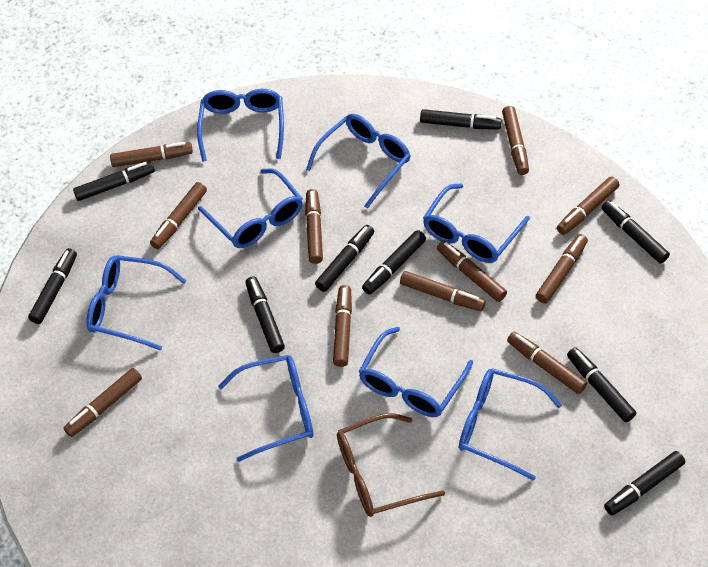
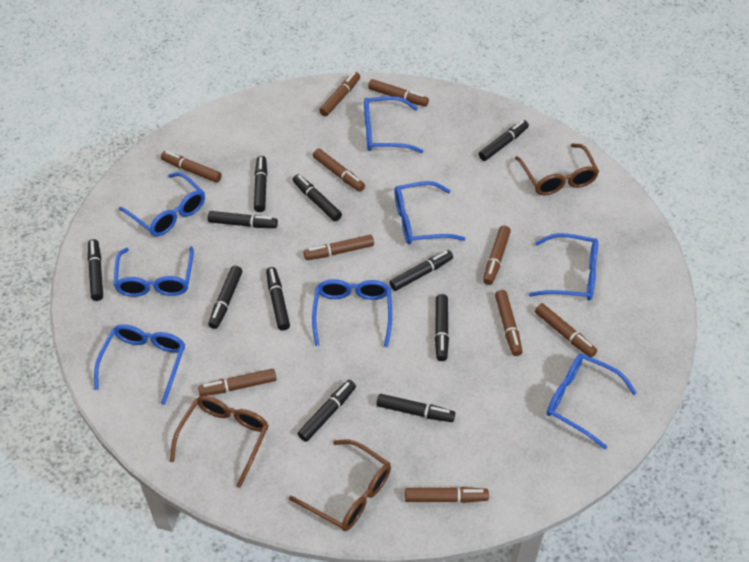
black marker: [28,248,77,324] [73,161,155,201] [245,276,285,353] [315,225,374,292] [362,230,426,295] [420,109,502,130] [567,347,636,422] [601,200,670,264] [604,451,685,515] = 9 -> [88,239,103,301] [208,211,278,228] [208,266,242,329] [254,156,267,212] [266,267,290,331] [293,174,342,221] [298,380,356,442] [376,394,455,422] [389,250,453,291] [435,294,449,361] [479,120,529,161] = 11
brown glasses: [337,413,445,517] = 1 -> [170,396,269,488] [289,440,391,531] [515,143,599,195] = 3
brown marker: [64,368,142,437] [110,142,193,167] [150,182,207,249] [305,189,323,264] [333,285,352,367] [400,271,486,311] [437,240,507,302] [502,106,529,175] [507,332,587,394] [536,234,588,303] [557,176,619,235] = 11 -> [161,151,222,183] [198,369,277,396] [304,235,374,260] [313,149,365,192] [319,72,360,116] [368,79,429,106] [405,487,489,503] [483,225,511,285] [495,290,523,356] [535,303,597,357] = 10

